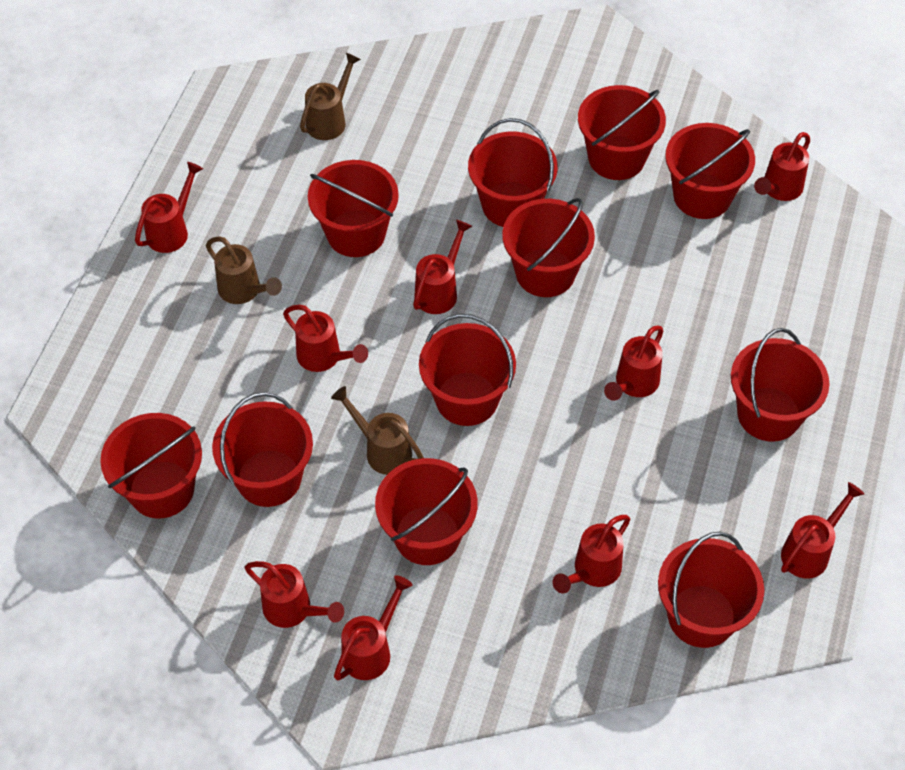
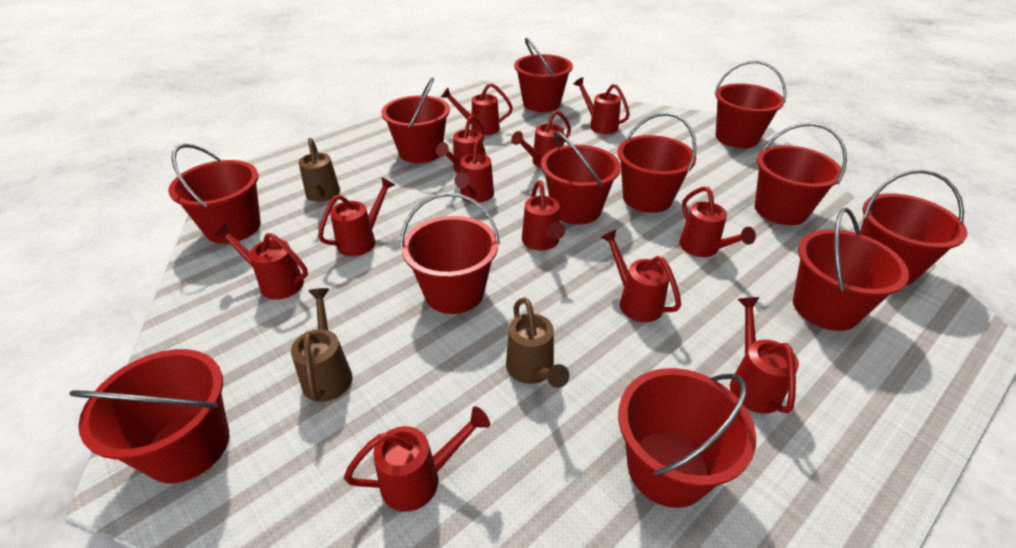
red bucket: [100,413,202,518] [212,392,313,507] [308,160,399,257] [375,458,478,565] [419,314,516,426] [468,118,558,227] [502,198,595,297] [578,85,666,180] [658,532,764,648] [665,123,755,219] [731,328,830,442] = 11 -> [69,349,229,483] [168,144,261,244] [381,77,450,163] [400,193,500,314] [514,38,573,112] [541,131,621,224] [617,113,697,213] [618,368,756,508] [714,61,786,148] [755,123,847,225] [793,208,909,331] [860,170,967,285] = 12
red watering can: [135,162,203,253] [245,561,344,628] [283,305,368,372] [334,575,413,681] [413,220,472,314] [552,515,630,593] [604,325,663,401] [754,132,810,201] [781,482,864,578] = 9 -> [214,223,308,300] [318,177,395,256] [344,406,490,512] [436,115,485,173] [441,83,513,135] [454,139,494,203] [512,110,571,168] [522,180,565,250] [574,77,630,134] [601,230,681,322] [679,187,756,257] [730,297,799,414] = 12

